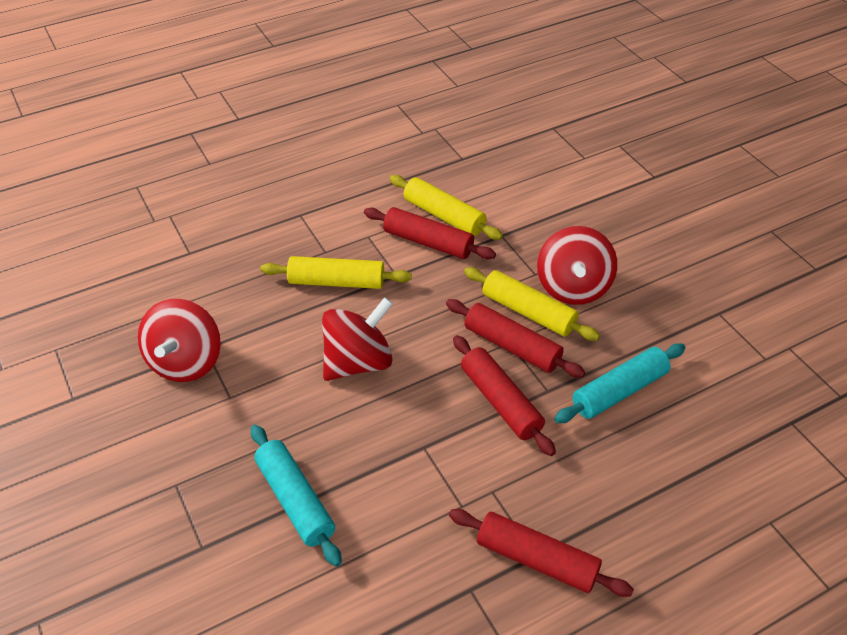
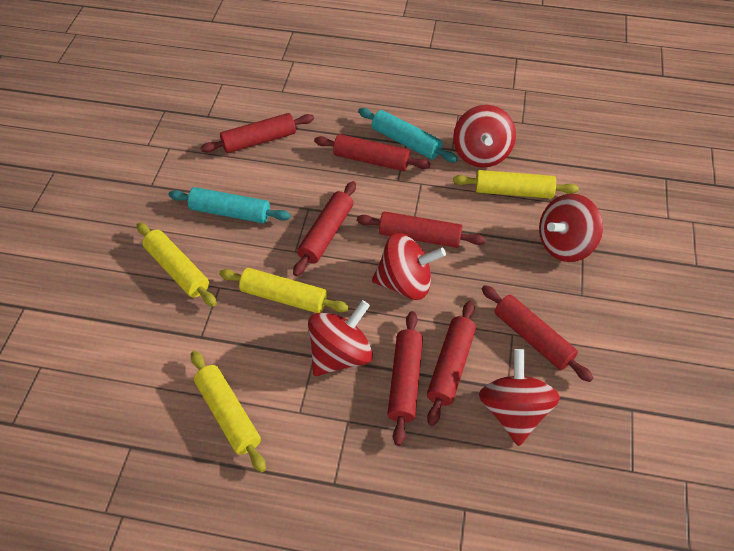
red rolling pin: [364,207,496,259] [446,299,586,378] [449,509,634,597] [453,335,556,456] = 4 -> [200,113,314,153] [293,181,356,276] [314,134,430,171] [357,211,486,248] [387,311,423,446] [427,301,476,426] [482,285,593,382] = 7
red spinning top: [138,299,221,382] [322,297,393,381] [537,226,617,305] = 3 -> [308,300,373,376] [372,233,446,300] [453,105,516,168] [479,349,560,446] [539,194,603,262] = 5
yellow rolling pin: [260,256,412,289] [390,175,503,240] [464,267,600,341] = 3 -> [137,222,217,307] [191,351,266,473] [219,268,349,313] [453,170,579,199] = 4

